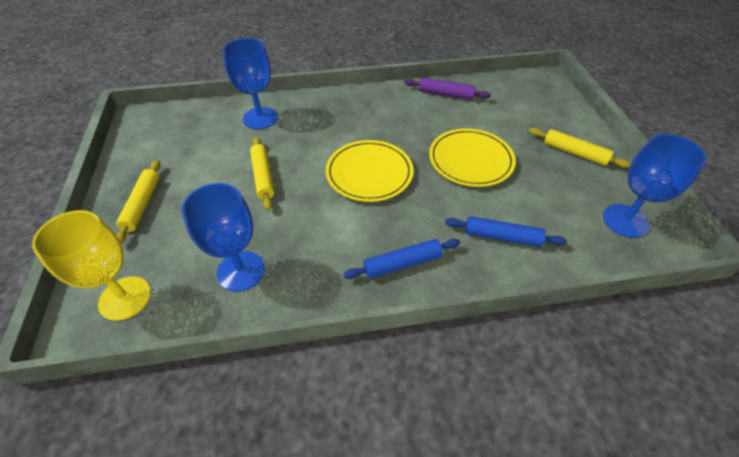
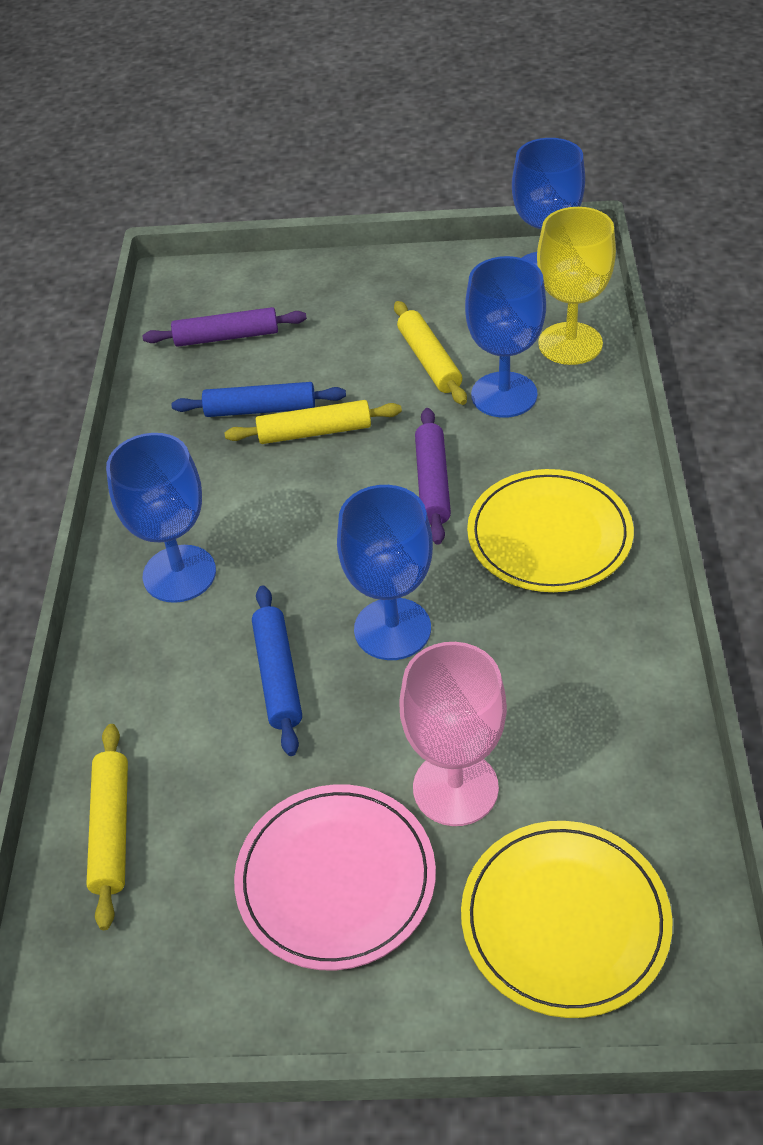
blue goblet: [182,183,265,292] [223,38,278,129] [603,134,706,238] = 3 -> [106,433,216,603] [337,485,433,660] [465,256,546,418] [512,138,585,265] = 4
pink goblet: none = 0 -> [399,642,507,826] = 1
pink plate: none = 0 -> [234,784,436,971] = 1
purple rolling pin: [404,77,491,100] = 1 -> [142,307,307,347] [415,408,451,545] = 2

